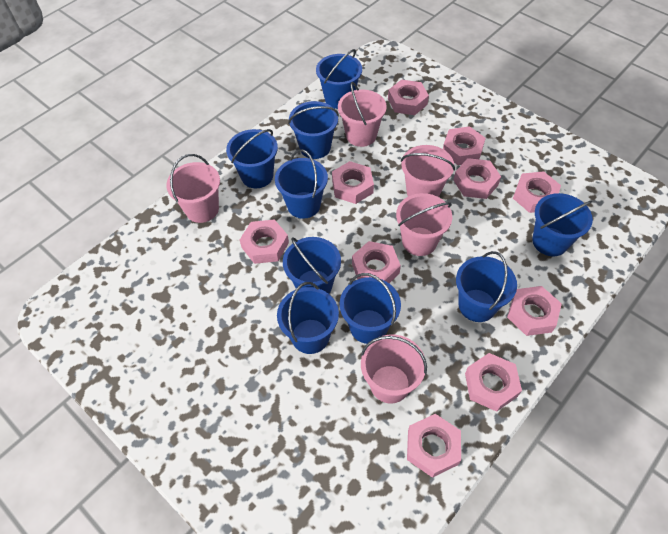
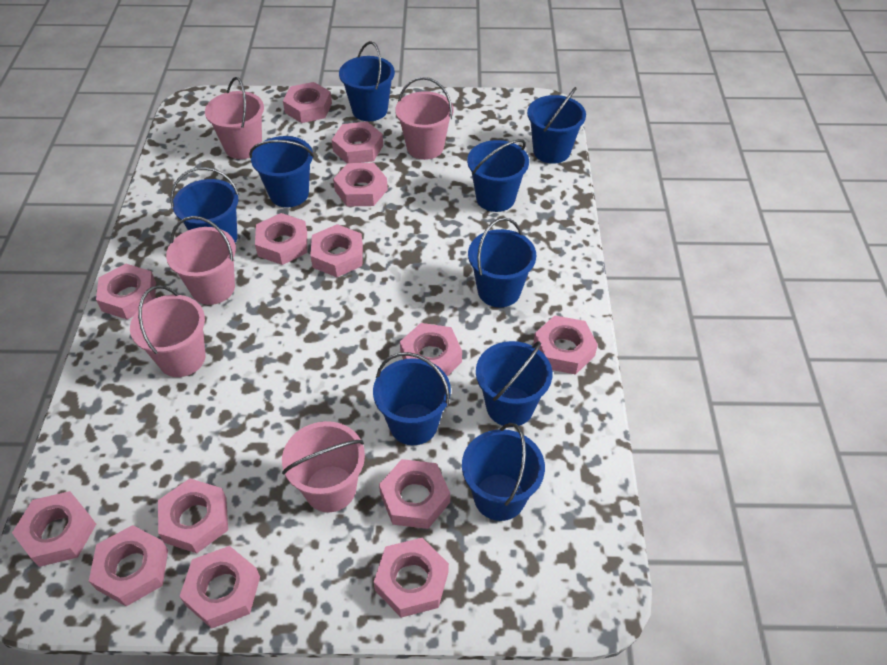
pink nut: [240,219,289,264] [332,161,374,204] [352,241,401,283] [388,79,429,115] [407,414,461,478] [443,126,486,165] [453,158,501,199] [465,353,522,412] [507,286,562,336] [513,171,561,213] = 10 -> [12,491,96,567] [89,525,168,606] [96,264,156,320] [158,478,228,553] [179,546,260,629] [255,213,307,265] [283,82,332,123] [310,224,363,277] [332,121,383,163] [333,163,388,206] [374,538,449,618] [379,459,450,529] [400,323,462,376] [533,315,598,375] = 14

